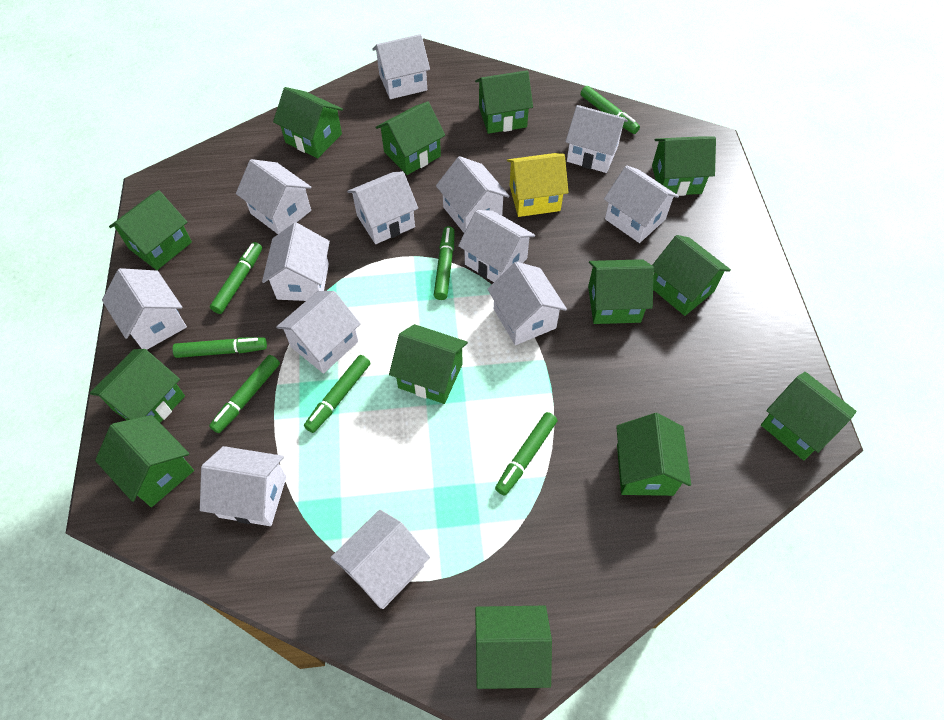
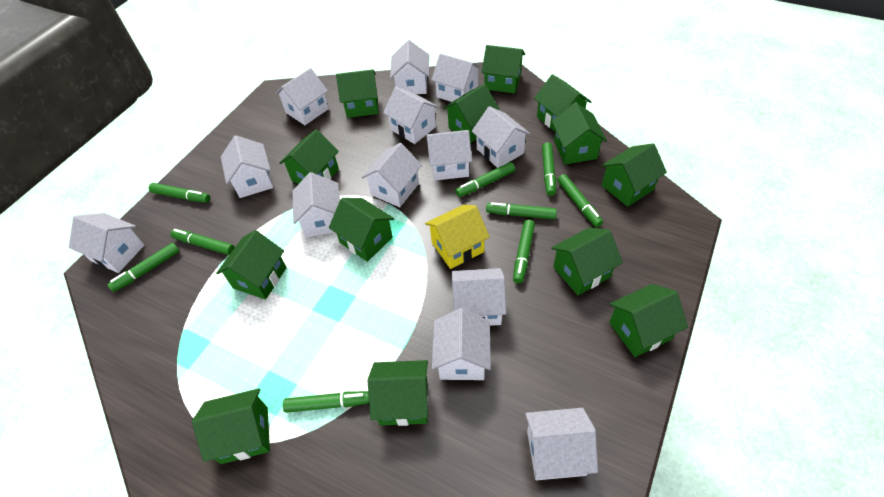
green marker: [172,337,267,358] [209,355,280,433] [210,242,262,314] [304,355,371,433] [434,226,455,300] [495,412,557,496] [581,86,640,134] = 7 -> [107,243,180,292] [149,183,210,203] [171,229,234,255] [283,391,369,413] [455,162,515,197] [486,202,557,219] [513,220,535,284] [542,142,556,196] [557,174,603,227] = 9

